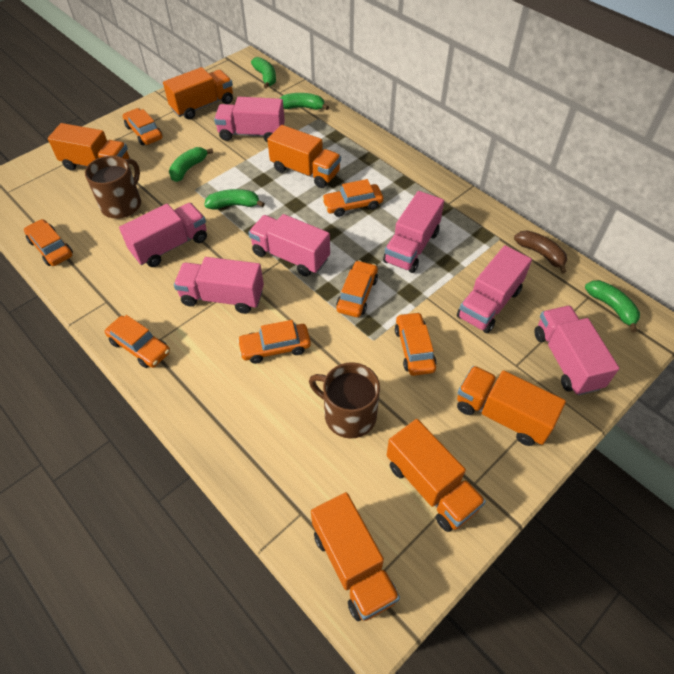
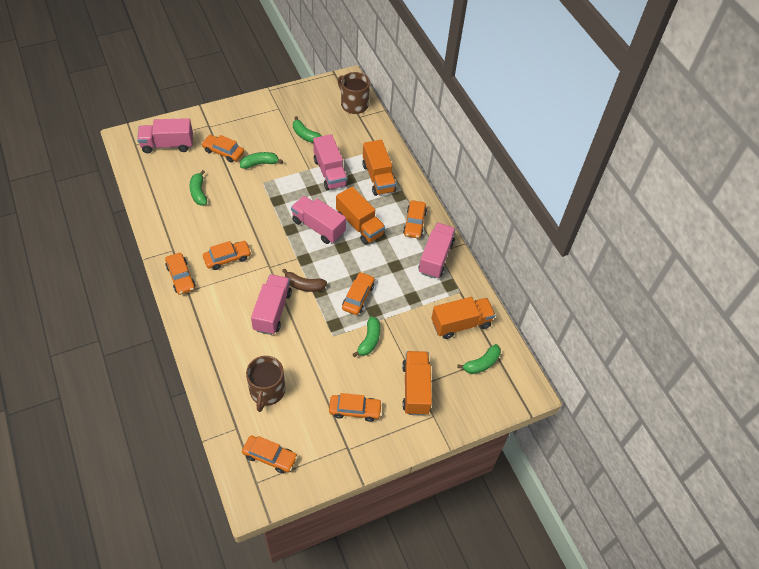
orange truck: [48,123,130,171] [163,67,233,119] [267,125,341,188] [311,492,400,621] [387,419,486,532] [457,366,566,446] = 6 -> [336,187,385,245] [362,140,396,196] [402,351,432,415] [431,297,495,339] = 4
pink truck: [119,203,207,267] [174,257,264,314] [214,97,285,143] [248,214,330,276] [383,191,444,273] [457,245,532,333] [534,306,619,396] = 7 -> [137,118,193,153] [251,274,292,335] [291,196,346,244] [313,134,348,191] [419,223,456,279] = 5

